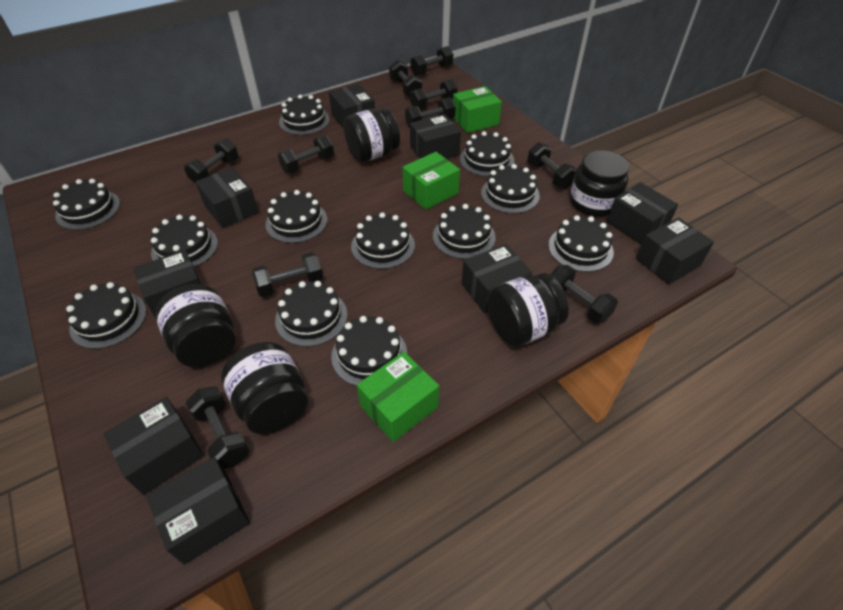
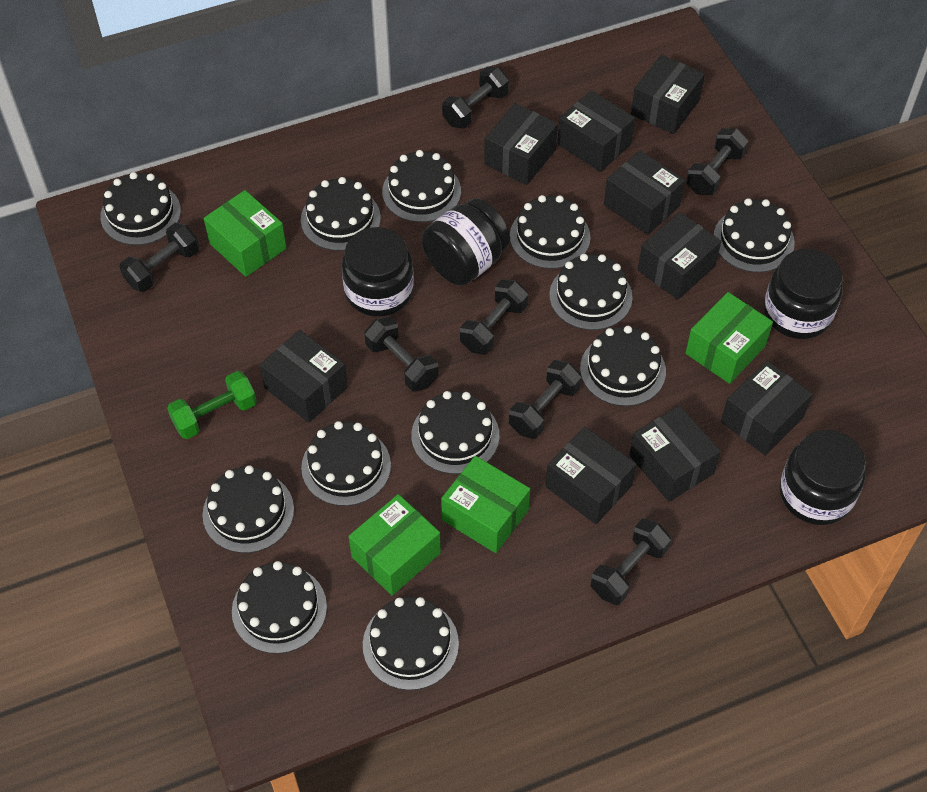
black dumbbell: [184,138,239,184] [186,386,250,469] [252,252,323,297] [278,135,334,173] [389,60,422,96] [405,98,456,128] [410,46,453,76] [410,79,458,110] [527,142,577,189] [550,265,618,324] = 10 -> [120,223,199,292] [365,317,438,392] [442,67,509,129] [460,279,528,355] [509,360,582,439] [591,519,671,605] [686,128,748,195] = 7
black jar: [155,284,235,367] [221,342,308,434] [343,108,400,162] [487,273,569,347] [570,150,629,216] = 5 -> [342,227,414,317] [422,198,510,286] [764,249,843,339] [780,430,866,525] = 4
green box: [357,352,439,442] [402,152,460,210] [453,86,502,133] = 3 -> [204,190,286,277] [349,494,441,596] [441,456,530,553] [686,292,773,384] = 4
green dumbbell: none = 0 -> [167,371,257,439] = 1

